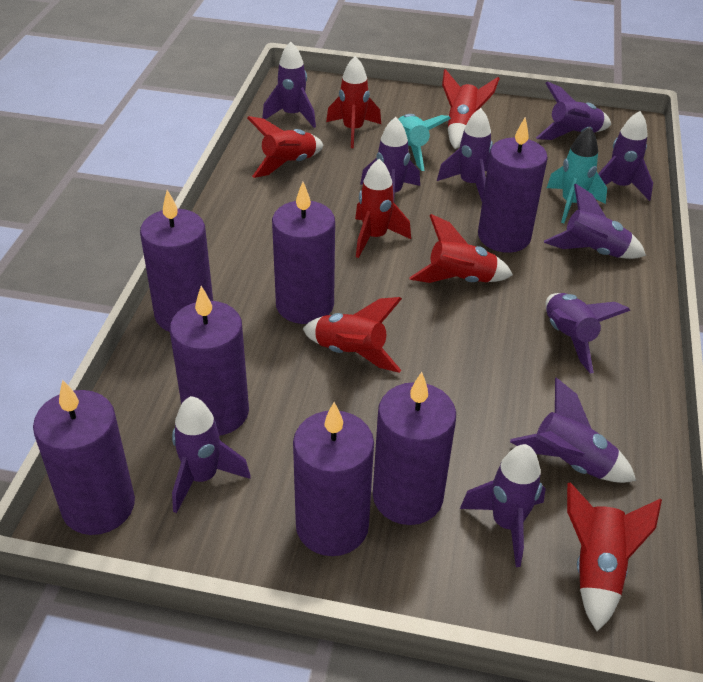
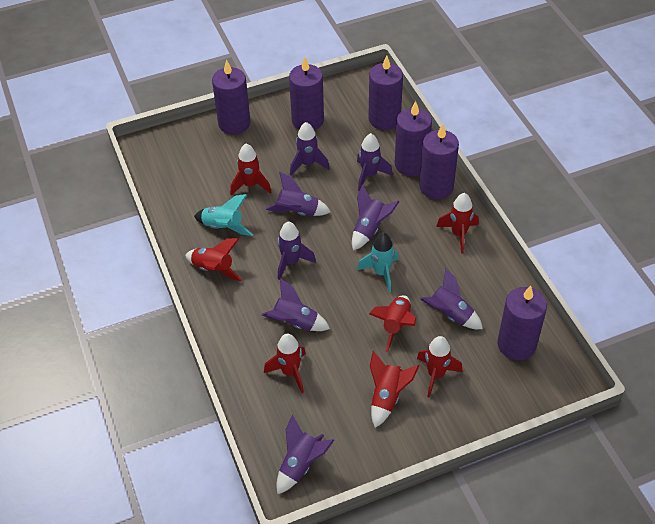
purple candle: [33,380,135,535] [140,190,213,332] [170,286,249,436] [272,182,335,324] [293,402,374,556] [373,372,456,525] [478,117,548,253] = 7 -> [212,59,251,134] [289,57,324,130] [368,56,403,130] [395,101,432,176] [419,124,459,199] [497,285,547,360] = 6
purple rocket: [172,396,251,513] [262,42,316,128] [360,117,420,198] [437,108,493,201] [460,444,546,567] [510,377,636,483] [536,82,611,140] [544,183,646,259] [545,293,630,374] [598,111,653,201] = 10 -> [262,278,330,331] [266,172,331,216] [276,415,334,494] [278,221,316,280] [290,122,330,175] [352,185,400,251] [357,133,393,191] [420,268,483,329] = 8

